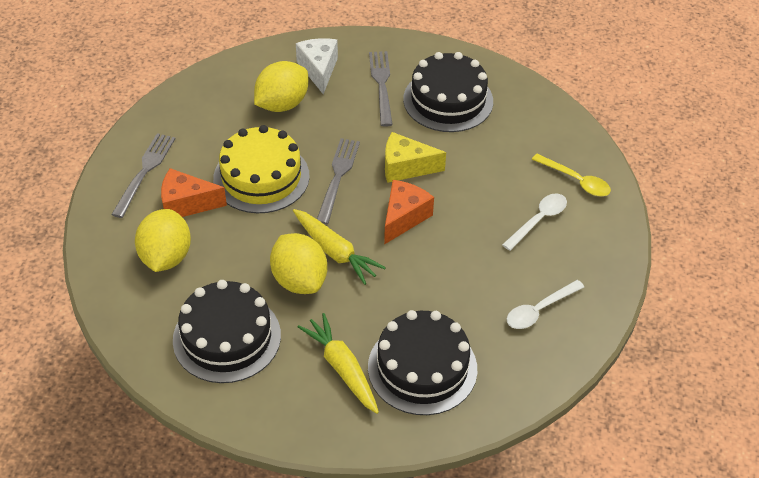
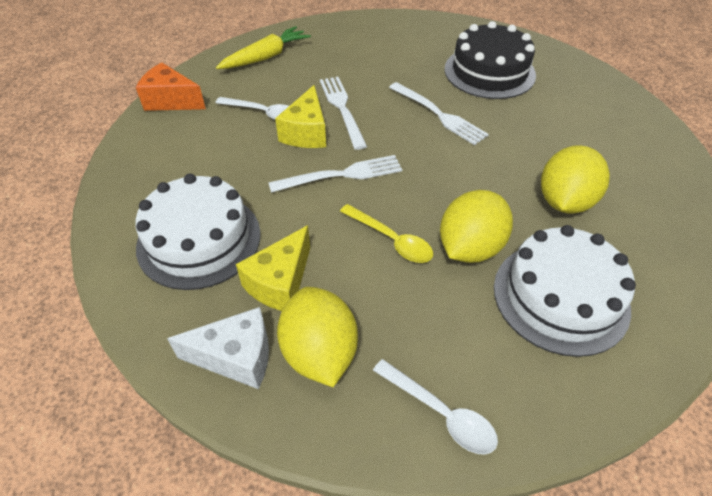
black cake: [173,280,281,383] [368,310,477,415] [403,52,493,132] = 3 -> [445,21,536,99] = 1
grey fork: [111,133,175,218] [317,138,360,225] [369,51,393,127] = 3 -> none = 0
orange cheese: [161,168,227,217] [384,180,434,244] = 2 -> [136,62,206,111] = 1
white cake: none = 0 -> [135,174,261,290] [494,225,636,357] = 2
white fork: none = 0 -> [268,155,402,193] [320,77,367,150] [389,82,489,145] = 3
yellow cake: [213,125,310,213] = 1 -> none = 0
yellow carrot: [293,209,386,285] [298,313,379,414] = 2 -> [216,26,311,69] = 1
yellow cheese: [385,132,446,183] = 1 -> [236,225,310,311] [275,85,326,148] = 2

